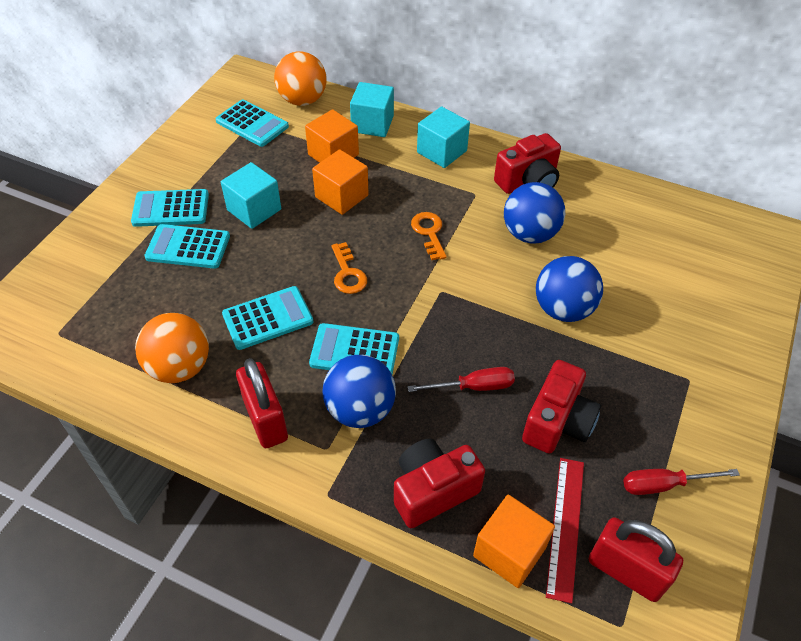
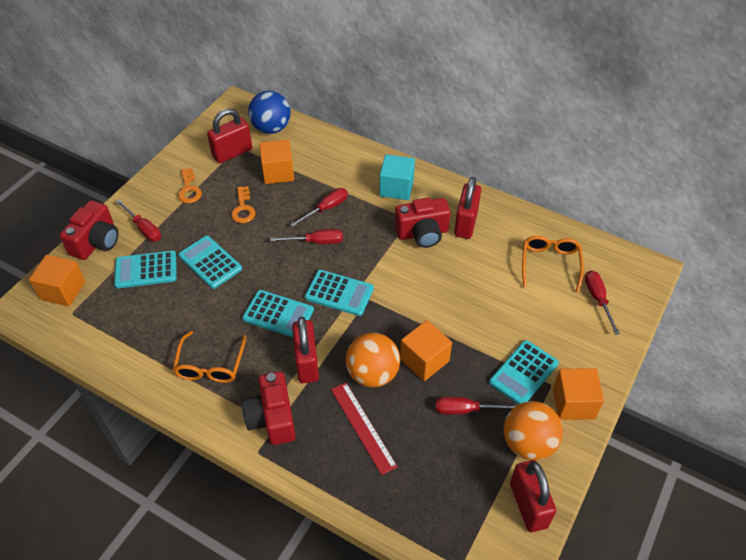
blue ball: [323,355,396,428] [504,182,565,244] [536,256,603,322] = 3 -> [248,91,291,134] = 1
orange cube: [305,109,359,163] [312,149,369,215] [473,495,555,588] = 3 -> [29,255,86,307] [259,140,294,184] [400,320,452,381] [553,368,604,420] = 4
orange glasses: none = 0 -> [173,331,246,383] [522,236,584,293] = 2
red padlock: [236,358,288,448] [589,517,683,602] = 2 -> [207,108,252,163] [292,317,319,383] [454,177,481,239] [510,460,556,532] = 4
red screwdriver: [408,367,515,392] [623,469,740,495] = 2 -> [116,199,161,242] [270,229,343,244] [290,188,348,227] [436,396,518,415] [585,270,620,335] = 5
turquoise cube: [221,162,281,229] [350,82,394,137] [417,106,470,168] = 3 -> [380,155,415,200] = 1

